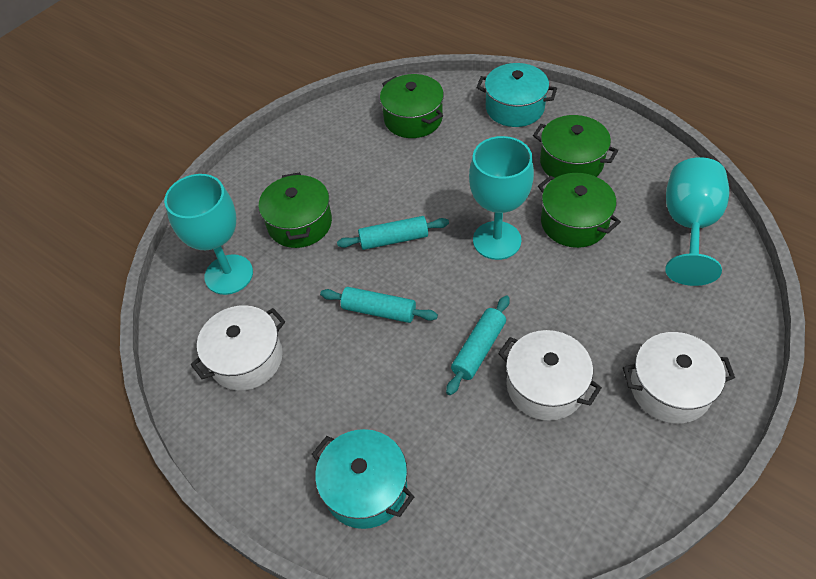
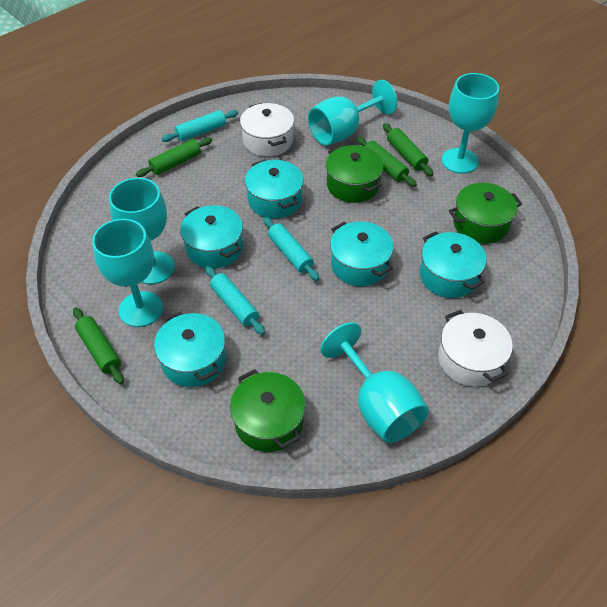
green pot: [259,172,332,248] [380,74,444,138] [533,115,618,178] [538,173,621,248] = 4 -> [230,369,306,452] [326,145,383,203] [449,183,522,244] = 3
green rolling pin: none = 0 -> [73,307,124,384] [136,137,212,177] [357,137,417,187] [383,123,433,176] = 4
turquoise goblet: [164,174,253,295] [469,136,534,260] [665,157,729,286] = 3 -> [92,219,163,327] [109,178,175,284] [308,80,397,146] [320,322,429,443] [442,73,499,174] = 5
turquoise pot: [312,429,414,529] [476,63,557,127] = 2 -> [154,312,226,387] [180,205,243,269] [245,159,303,219] [330,221,394,286] [420,231,486,298] = 5
white pot: [191,305,285,391] [498,330,602,421] [623,332,735,423] = 3 -> [240,103,294,157] [438,310,513,387] = 2

